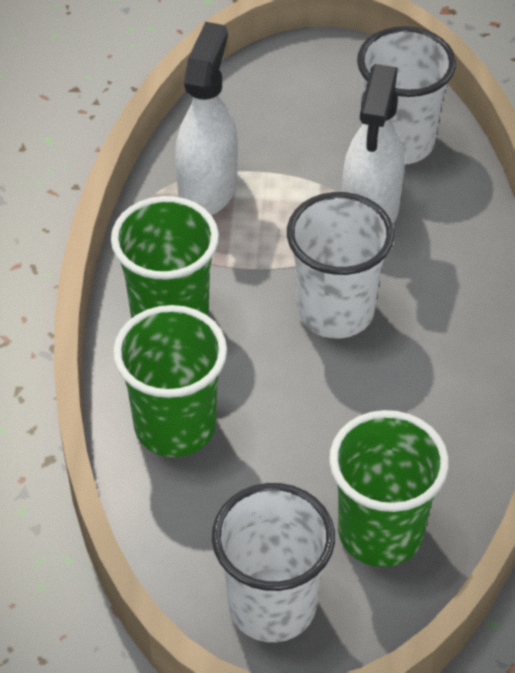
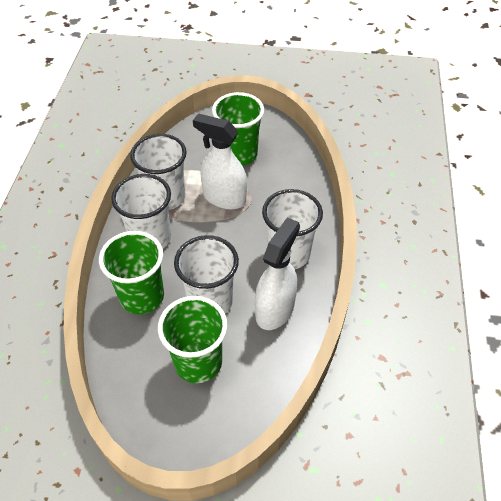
white cup: [212,483,335,642] [287,192,394,338] [357,26,456,164] = 3 -> [111,174,171,249] [130,134,187,210] [174,235,239,314] [262,189,323,269] = 4

